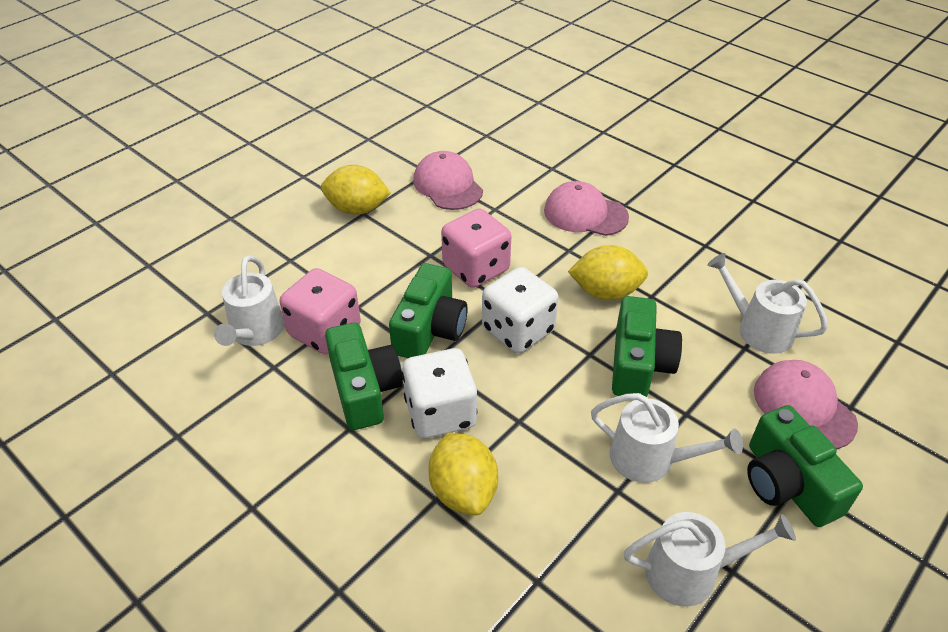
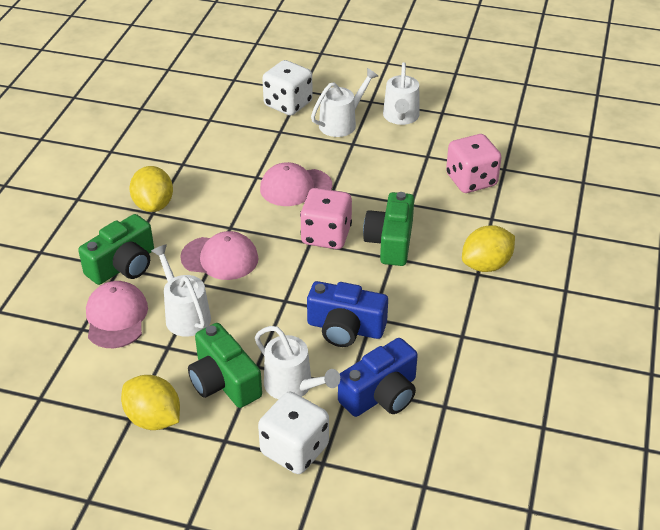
blue camera: none = 0 -> [307,281,388,347] [338,338,418,417] = 2
green camera: [325,322,403,430] [389,263,468,358] [612,296,682,397] [747,405,863,527] = 4 -> [78,214,154,285] [188,323,262,408] [363,192,414,266] = 3

